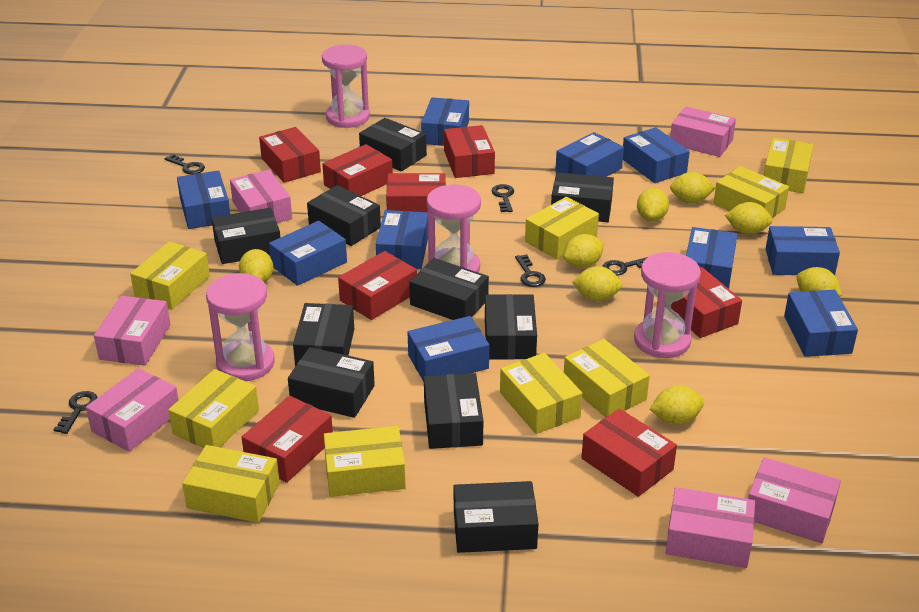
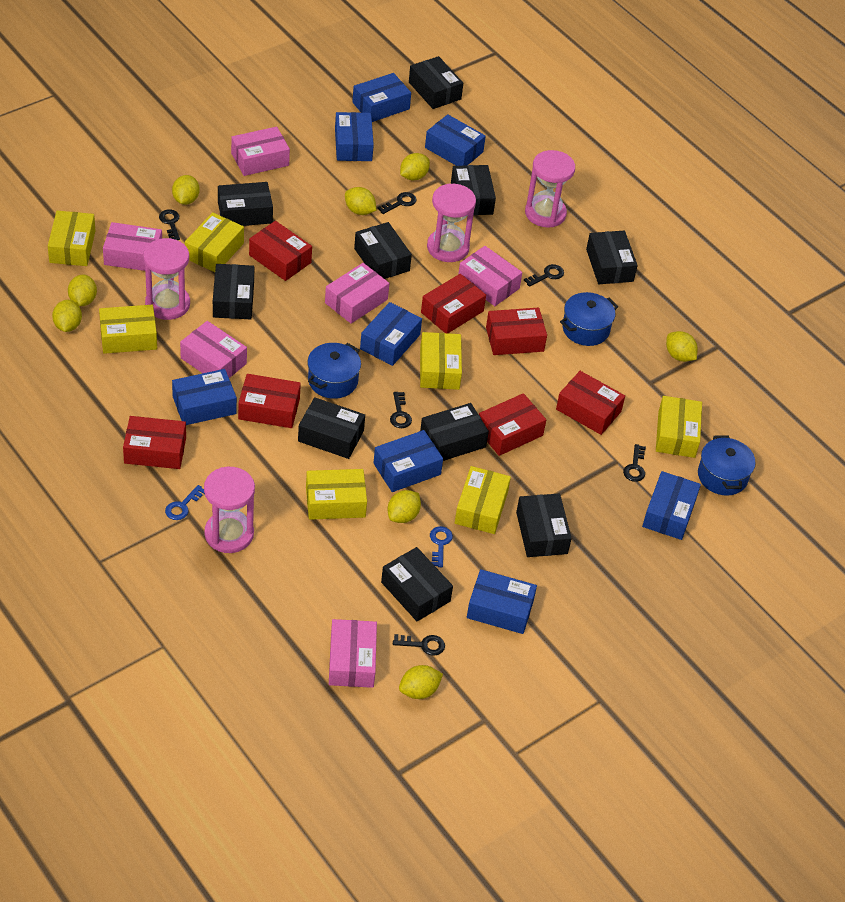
black key: [53,391,98,434] [165,154,205,175] [491,184,514,212] [515,254,546,287] [603,257,648,276] = 5 -> [159,209,180,240] [377,192,417,214] [390,392,412,428] [393,634,445,656] [524,264,564,287] [623,444,646,482] = 6
blue box: [177,171,230,229] [269,221,347,286] [376,210,428,269] [408,316,489,382] [421,97,469,146] [555,132,624,177] [623,127,690,183] [686,227,738,289] [766,226,840,275] [784,290,858,357] = 10 -> [172,369,237,425] [335,112,374,161] [353,73,411,122] [360,302,422,366] [373,430,443,492] [425,114,486,166] [467,569,537,634] [642,471,701,540] = 8
blue key: none = 0 -> [165,485,205,520] [430,526,453,567] = 2
blue pot: none = 0 -> [307,343,361,399] [560,292,618,346] [698,435,755,496] = 3
red box: [242,396,333,483] [259,127,321,183] [322,144,393,196] [338,251,417,320] [386,173,446,212] [444,125,495,178] [581,408,677,497] [670,267,742,338] = 8 -> [123,416,186,469] [238,374,301,428] [249,221,312,281] [421,274,486,333] [479,393,546,456] [486,308,547,355] [556,371,625,435] = 7
yellow box: [130,241,210,309] [168,369,259,448] [182,445,280,523] [324,426,406,497] [500,353,582,434] [525,197,599,260] [564,339,650,418] [713,166,789,218] [763,138,814,193] = 9 -> [48,211,95,266] [99,305,157,354] [185,212,244,272] [306,469,367,520] [420,332,462,390] [455,466,511,534] [656,396,702,458] = 7

